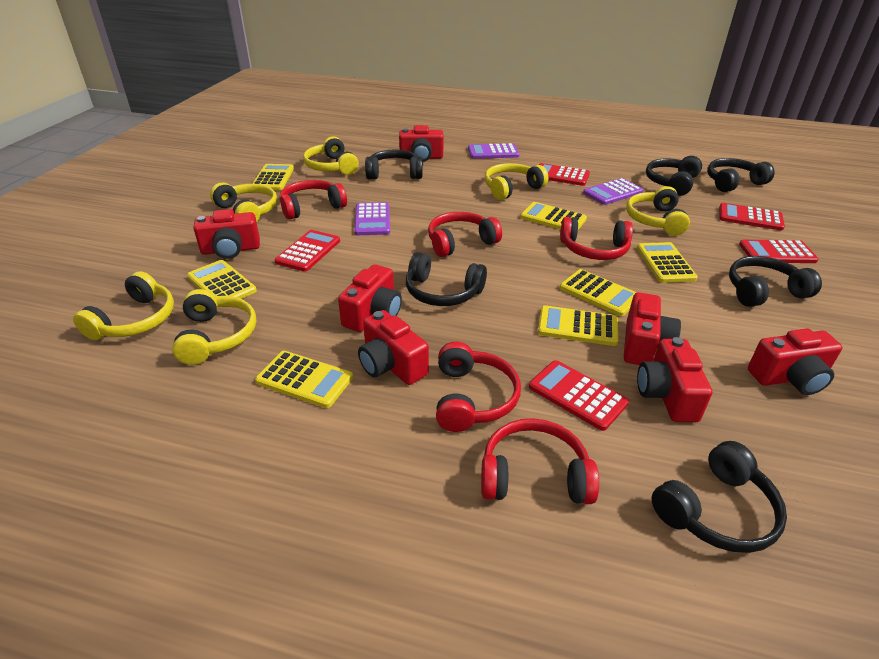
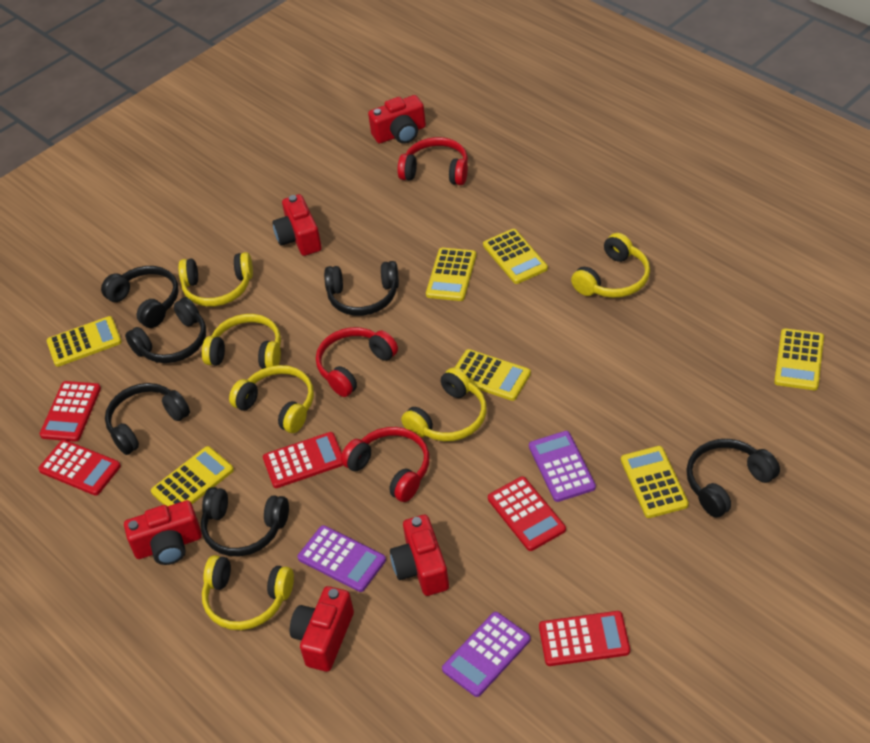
red camera: [193,209,260,259] [338,264,402,332] [358,310,429,385] [399,125,444,162] [624,292,681,365] [637,337,713,422] [748,328,843,395] = 7 -> [124,500,202,565] [272,194,322,256] [290,586,354,672] [368,95,426,144] [390,515,449,596] = 5
red headphones: [280,180,347,220] [428,212,502,257] [436,342,521,432] [481,418,599,504] [560,217,633,260] = 5 -> [316,327,398,397] [341,427,430,502] [397,137,468,185] = 3

